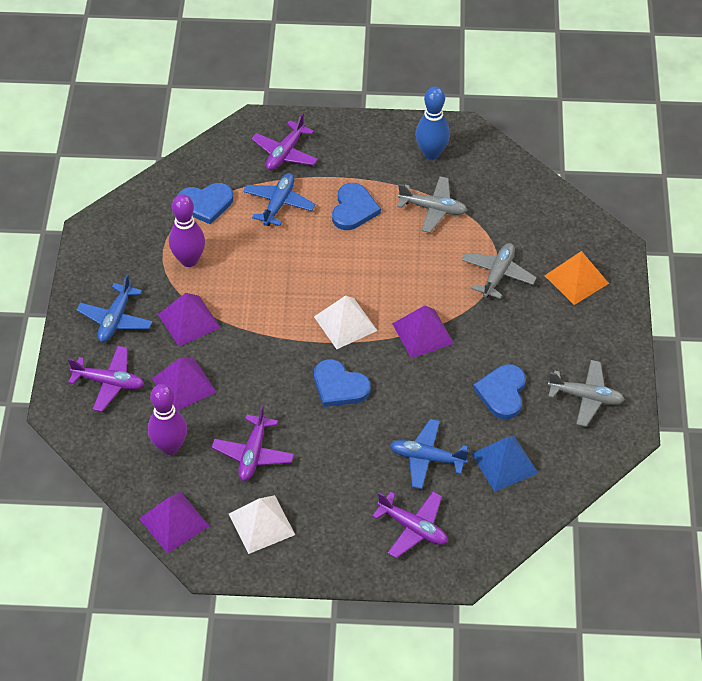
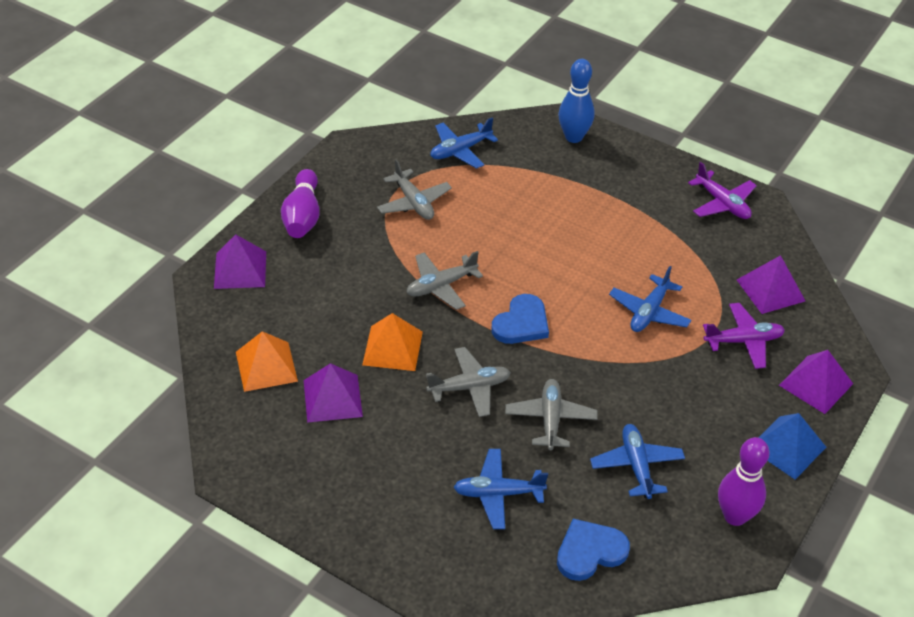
blue heart: [177,183,233,224] [314,359,371,407] [332,183,381,230] [473,364,526,419] = 4 -> [492,294,549,344] [557,519,630,581] = 2
blue plane: [77,274,153,342] [243,173,315,226] [390,419,469,489] = 3 -> [430,118,498,169] [454,449,548,529] [590,424,685,499] [609,266,691,332] = 4
grey plane: [397,176,467,233] [462,243,537,299] [548,360,625,427] = 3 -> [377,159,452,220] [406,251,483,310] [426,347,511,417] [505,379,597,450] = 4
orange pyramid: [545,251,609,305] = 1 -> [236,331,298,392] [362,313,423,371] = 2
purple plane: [68,346,144,412] [211,405,294,481] [251,113,318,170] [372,491,448,558] = 4 -> [688,162,757,219] [703,303,785,369] = 2
white pyramid: [229,495,295,554] [314,295,377,349] = 2 -> none = 0

